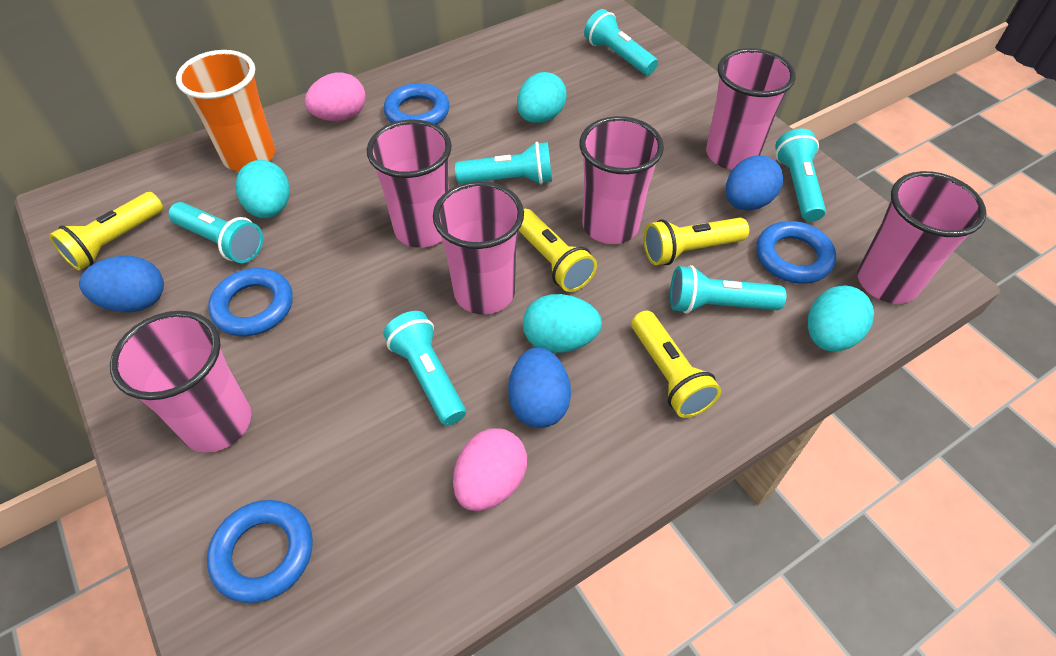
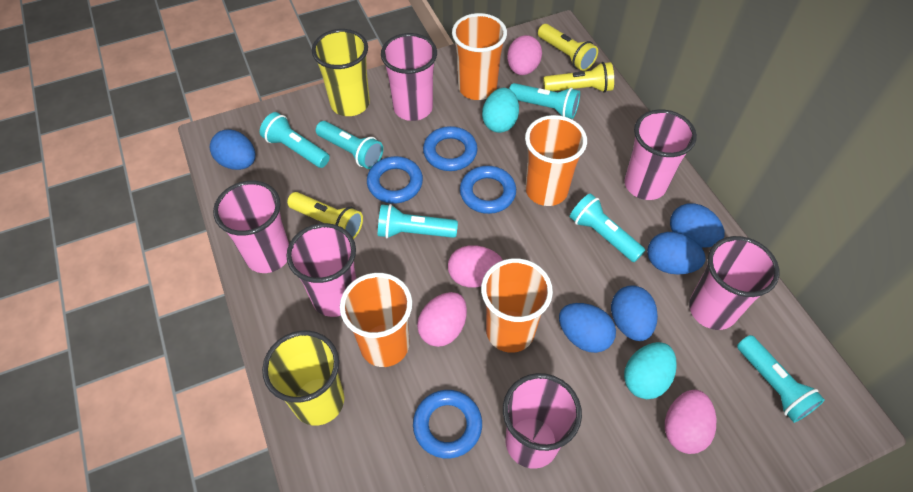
blue egg: [79,256,164,312] [508,347,571,428] [726,155,783,211] = 3 -> [210,129,256,170] [559,303,616,353] [611,286,658,341] [647,232,706,275] [670,203,725,248] = 5
orange cup: [176,50,275,171] = 1 -> [340,273,412,367] [452,13,507,100] [481,258,553,353] [525,115,587,206] = 4
pink egg: [305,73,365,121] [453,428,527,511] = 2 -> [417,292,467,347] [448,245,503,287] [507,35,542,75] [665,390,716,454] = 4
turquoise egg: [236,160,290,218] [517,72,566,123] [523,294,602,353] [808,285,874,352] = 4 -> [482,88,519,133] [624,342,677,399] = 2
yellow cup: none = 0 -> [262,331,344,426] [312,29,370,116] = 2
yellow flashlight: [49,192,163,270] [519,209,597,292] [631,310,721,418] [644,217,749,265] = 4 -> [287,192,363,239] [538,24,598,71] [543,62,614,92] = 3

